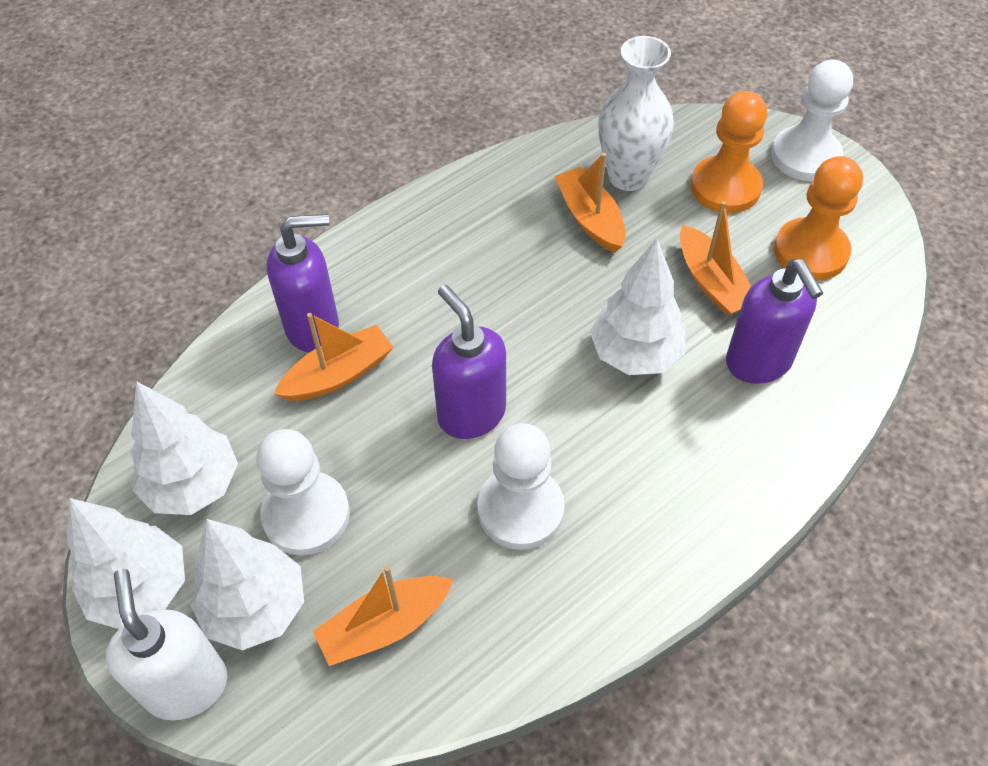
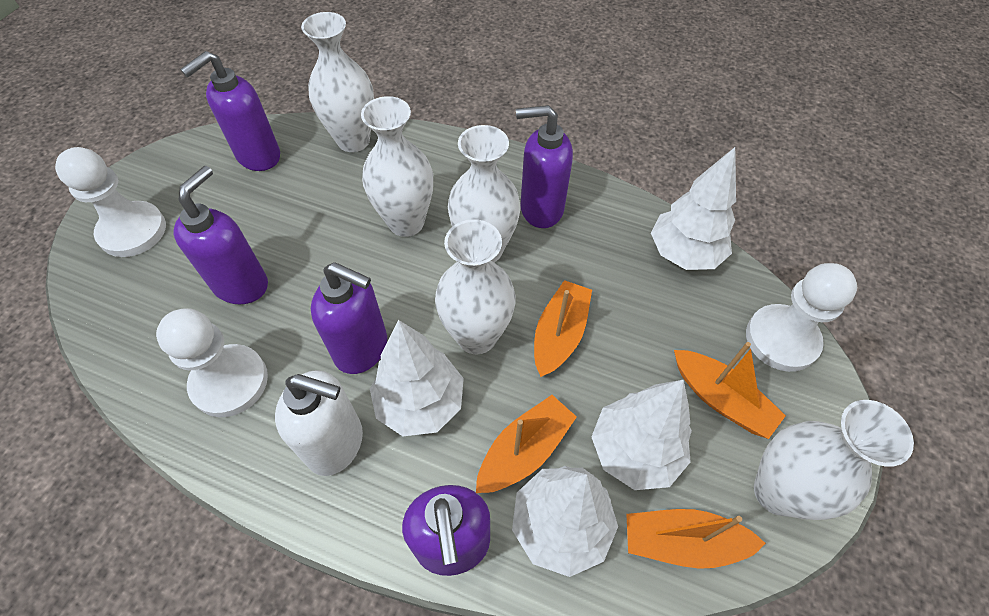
orange pawn: [691,91,767,213] [774,156,863,280] = 2 -> none = 0
purple soap dispenser: [267,214,339,352] [432,285,506,439] [726,259,823,384] = 3 -> [173,166,268,304] [180,51,280,171] [311,262,387,374] [402,485,490,576] [516,105,573,228] = 5
white vase: [598,36,674,191] = 1 -> [301,12,374,152] [361,96,433,237] [435,219,516,354] [448,125,521,262] [754,400,914,520] = 5

